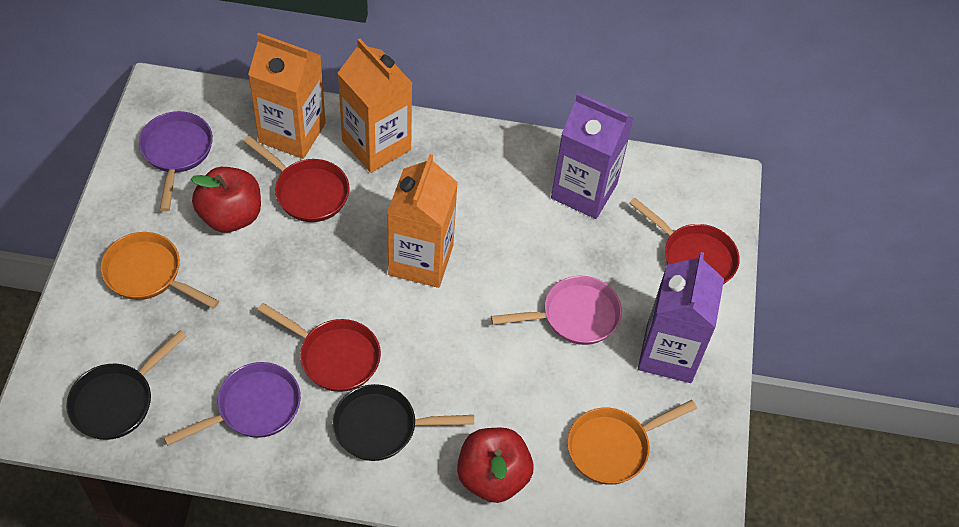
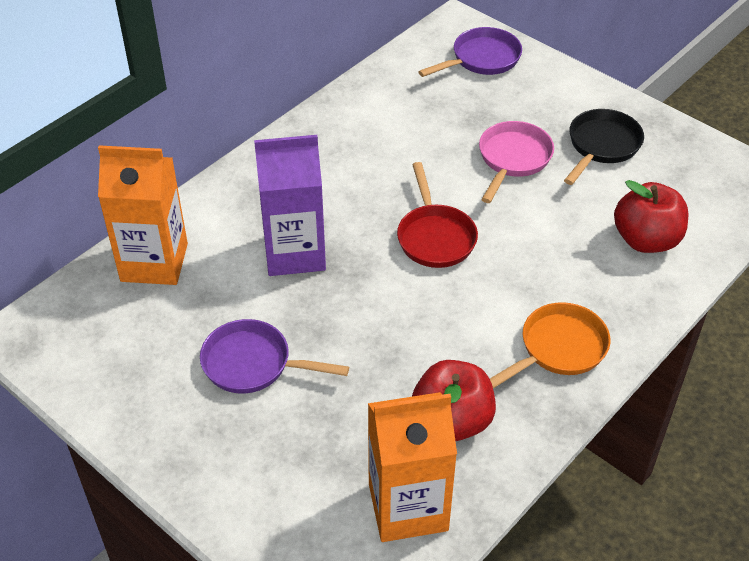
black pan: [66,330,187,440] [333,384,474,461] = 2 -> [564,109,644,185] = 1
orange carton: [248,33,326,159] [338,38,412,173] [387,154,458,288] = 3 -> [98,145,188,285] [368,392,457,542] = 2
orange pan: [101,232,219,309] [568,400,697,485] = 2 -> [490,302,611,388] = 1
purple carton: [551,93,634,219] [638,252,724,383] = 2 -> [254,135,326,276] = 1
red pan: [244,136,350,222] [258,303,381,392] [629,197,740,284] = 3 -> [397,162,478,268] = 1

